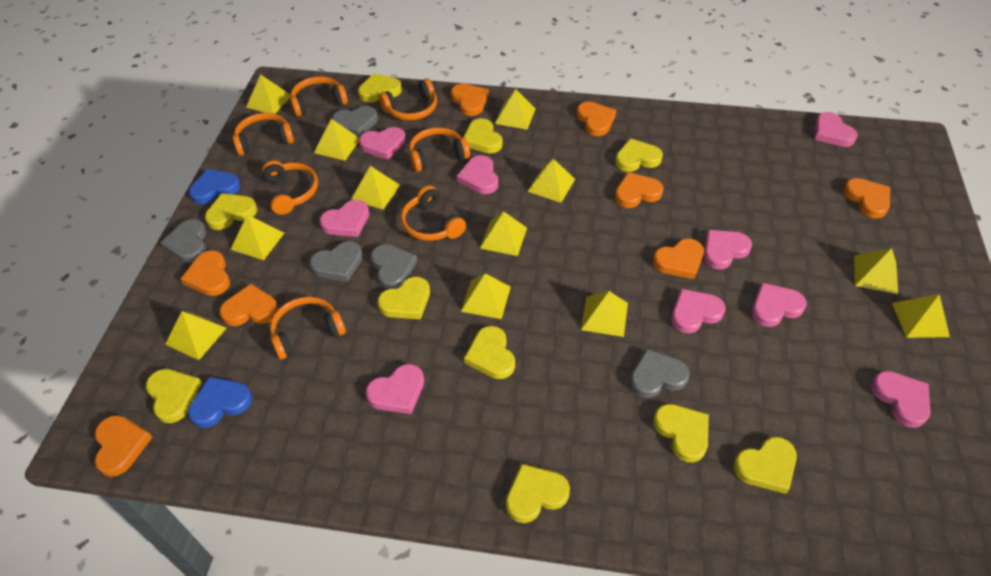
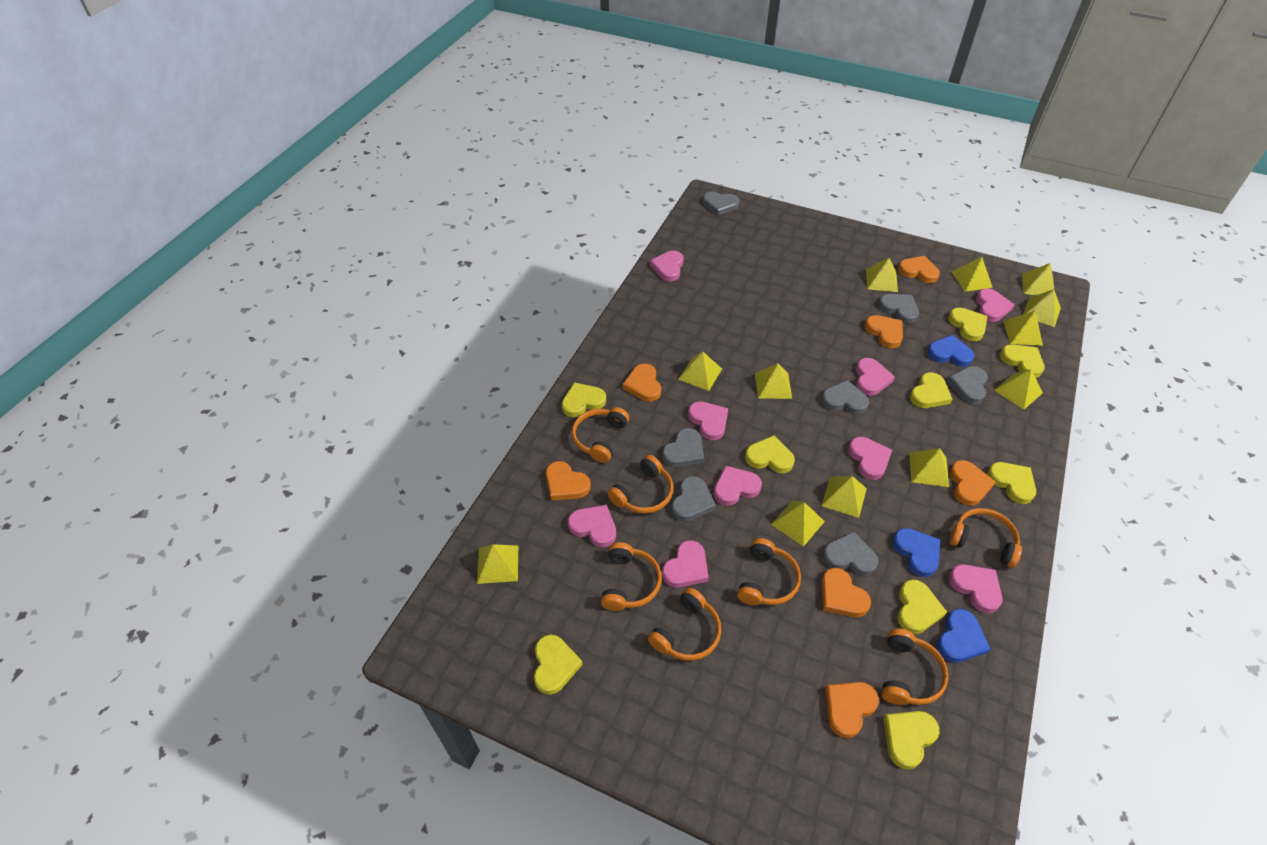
blue heart: [188,377,252,428] [189,169,241,204] = 2 -> [892,528,940,577] [927,335,974,367] [937,609,990,663] = 3
grey heart: [160,219,207,263] [309,241,363,282] [332,106,378,137] [371,244,417,289] [630,349,690,398] = 5 -> [662,428,704,467] [671,476,716,522] [703,192,739,216] [821,380,869,414] [823,531,878,576] [878,294,919,324] [947,366,988,404] = 7
orange heart: [94,415,152,477] [181,250,230,296] [219,284,278,326] [451,84,489,116] [577,102,616,136] [615,172,664,208] [653,238,704,279] [843,178,890,218] = 8 -> [546,461,591,500] [622,364,661,402] [821,568,871,617] [825,682,879,738] [865,315,903,348] [898,256,940,283] [950,460,995,506] = 7
yellow heart: [146,369,202,423] [205,193,257,230] [358,73,402,103] [378,277,430,319] [463,118,503,153] [464,326,515,379] [506,464,570,523] [615,138,663,172] [653,404,709,462] [733,436,797,494] = 10 -> [534,634,583,695] [562,382,606,417] [745,435,795,473] [883,711,940,770] [897,580,947,634] [910,372,952,408] [948,307,987,341] [987,462,1036,504] [1000,344,1045,378] = 9

